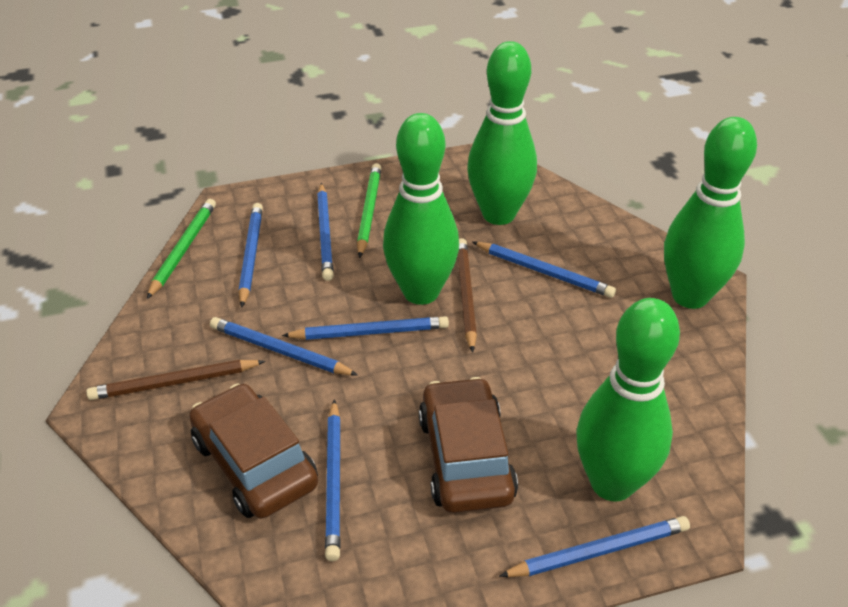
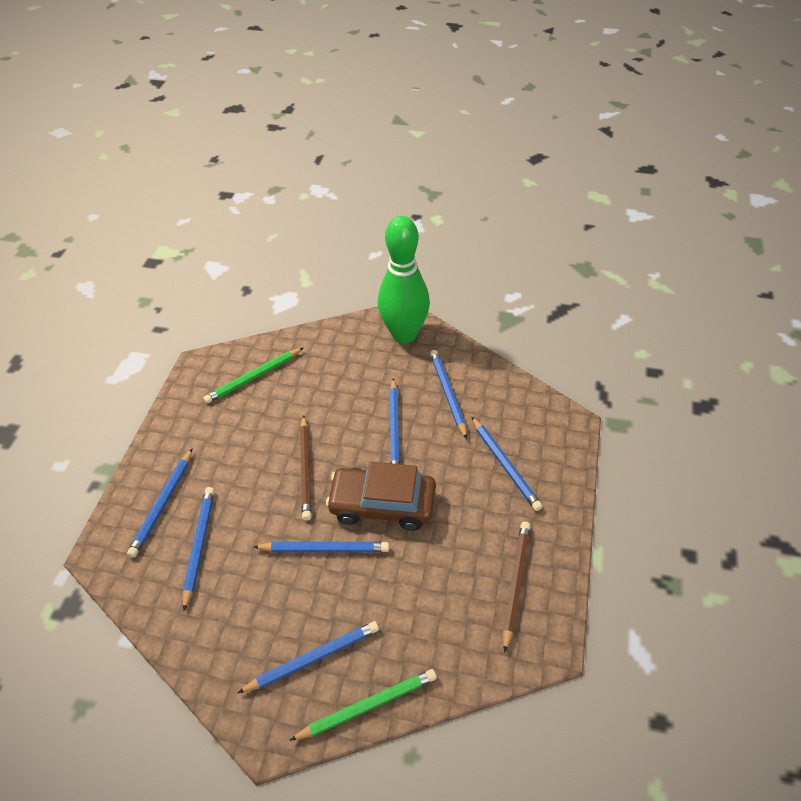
brown car: [189,384,318,519] [419,377,518,513] = 2 -> [326,462,436,531] = 1
green bowling pin: [383,113,459,305] [467,41,537,225] [576,298,680,502] [664,117,757,309] = 4 -> [378,216,430,343] = 1

